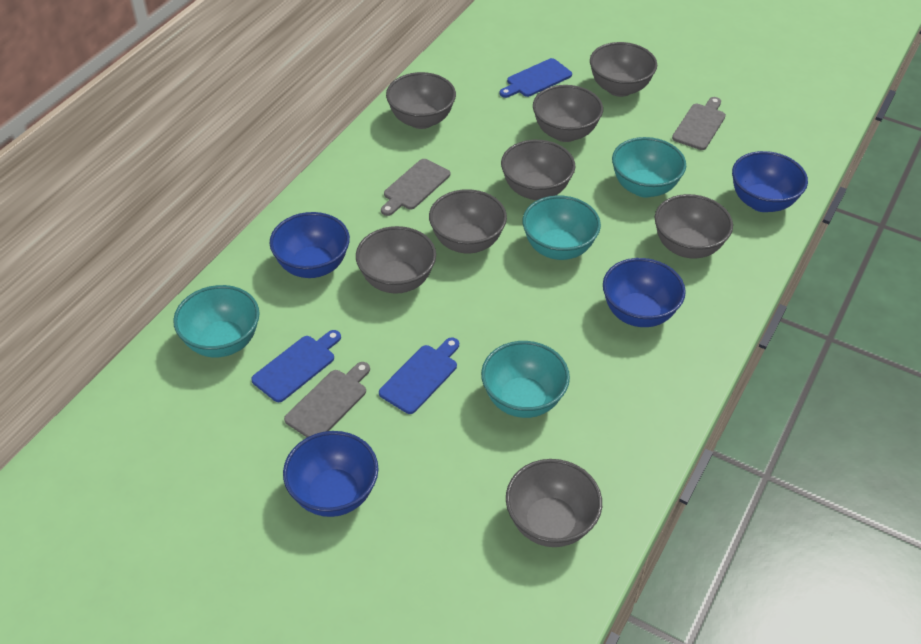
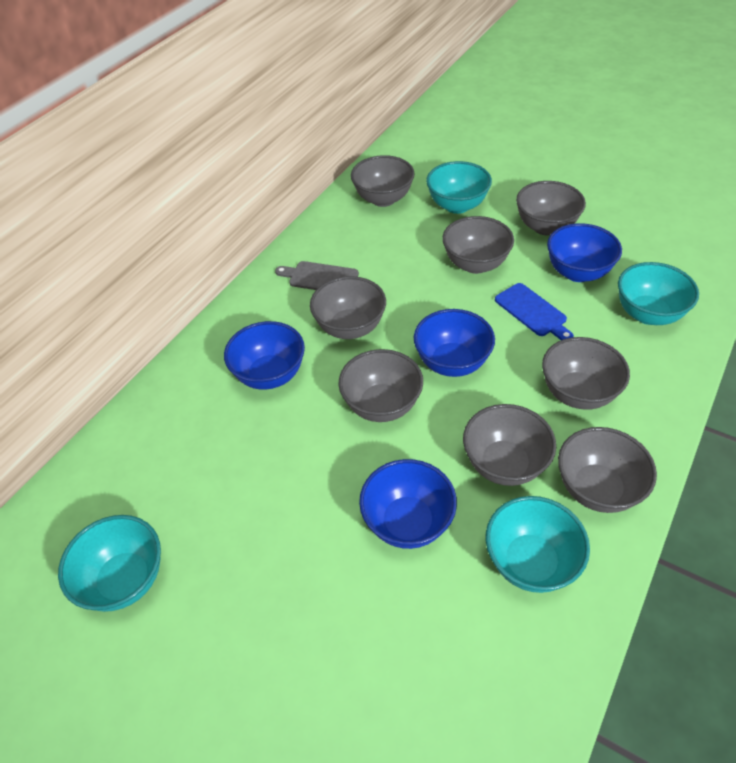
blue cutting board: [251,330,341,402] [379,338,459,414] [500,58,572,98] = 3 -> [495,283,574,340] = 1
grey cutting board: [284,362,370,437] [381,159,450,216] [672,97,726,150] = 3 -> [275,261,359,290] = 1

